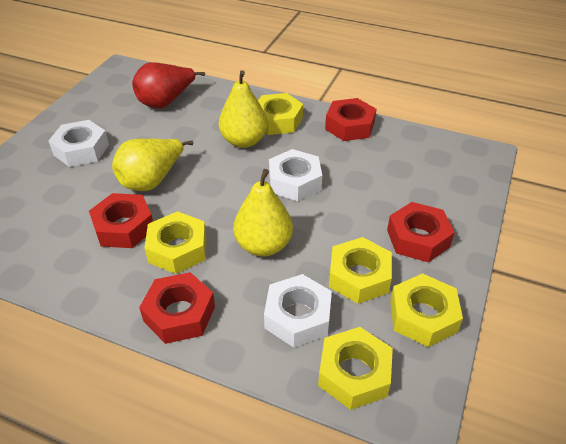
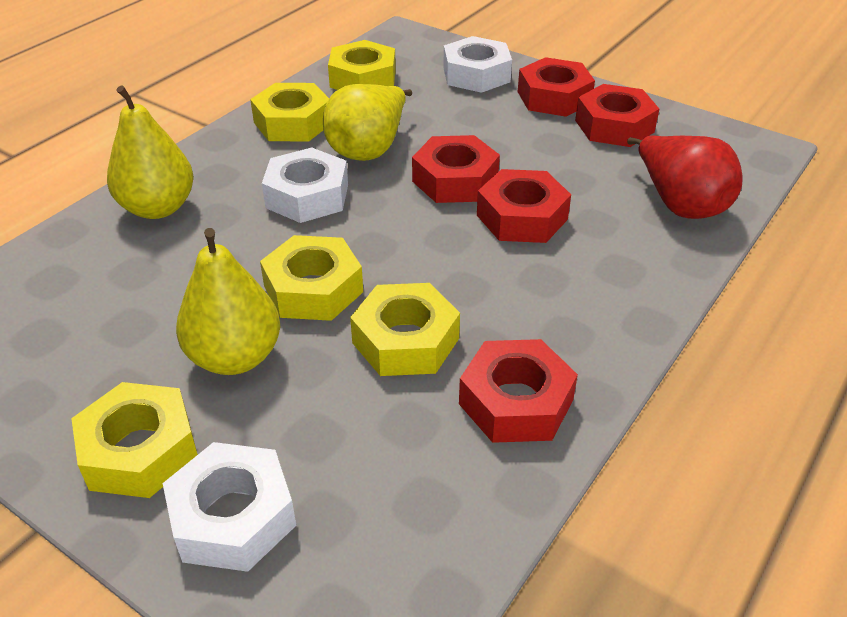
red nut: [89,193,153,248] [139,272,215,344] [325,98,376,141] [387,202,455,262] = 4 -> [412,135,500,203] [459,339,578,443] [477,169,571,243] [518,57,595,117] [575,84,659,147] = 5

